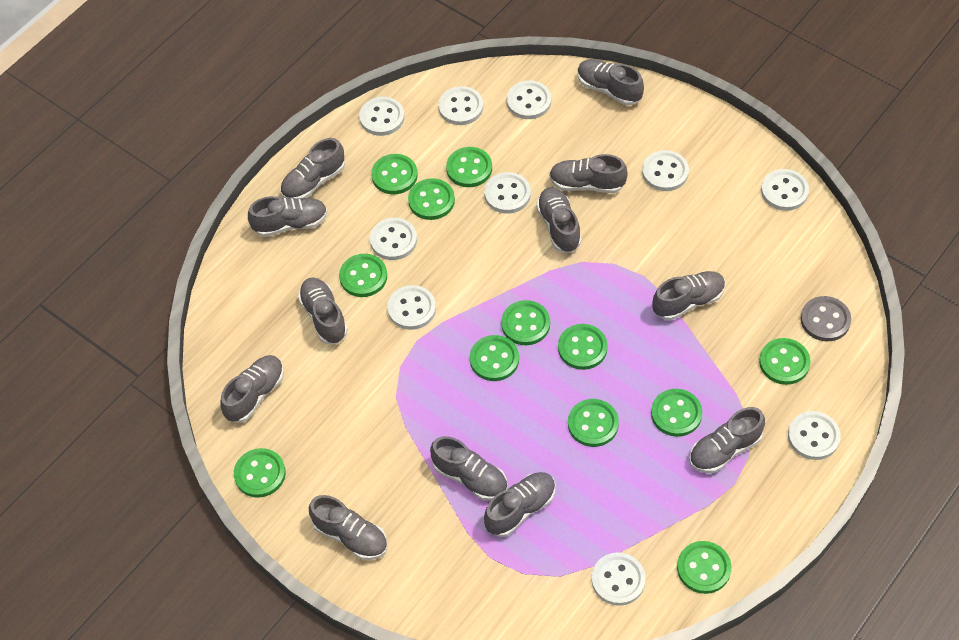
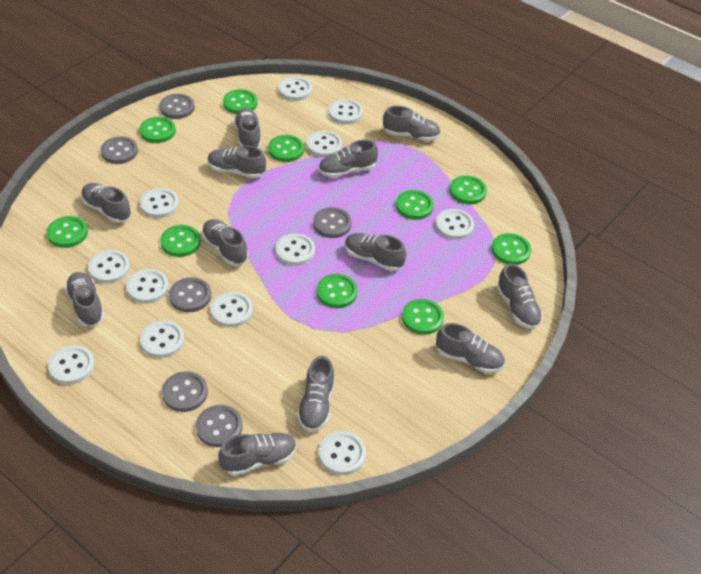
green button: [234,448,286,498] [339,254,387,297] [371,154,418,194] [408,178,455,220] [446,147,492,187] [470,335,519,381] [501,300,550,345] [558,324,608,370] [568,399,619,447] [651,389,702,437] [677,541,731,594] [759,338,811,385] = 12 -> [47,216,88,248] [140,117,176,143] [160,225,201,257] [223,89,258,114] [268,135,304,162] [317,274,358,308] [396,190,434,220] [402,299,444,335] [450,175,487,204] [492,233,531,265] = 10
grey button: [801,296,851,341] = 1 -> [101,136,138,164] [160,94,195,119] [162,371,208,412] [169,277,211,312] [196,405,243,447] [313,207,352,238] = 6
white button: [359,97,405,136] [370,218,417,260] [387,285,436,330] [438,86,483,125] [484,172,531,214] [507,80,551,119] [592,552,646,606] [642,150,689,191] [761,169,809,211] [788,411,841,460] = 10 -> [48,345,95,385] [88,250,130,284] [126,269,169,304] [140,188,179,218] [140,320,184,358] [210,292,253,327] [275,233,315,266] [278,77,312,101] [307,131,342,157] [319,431,366,475] [329,99,363,124] [436,209,474,240] = 12

